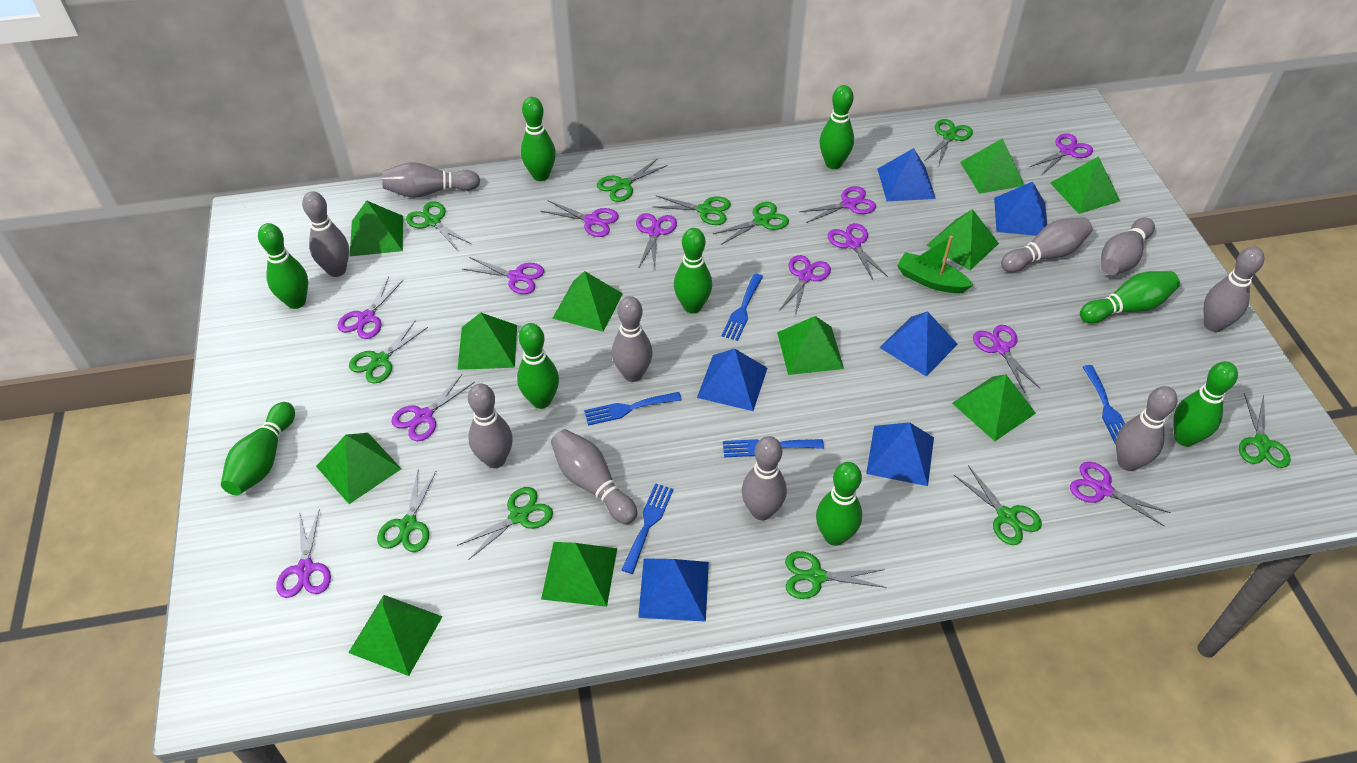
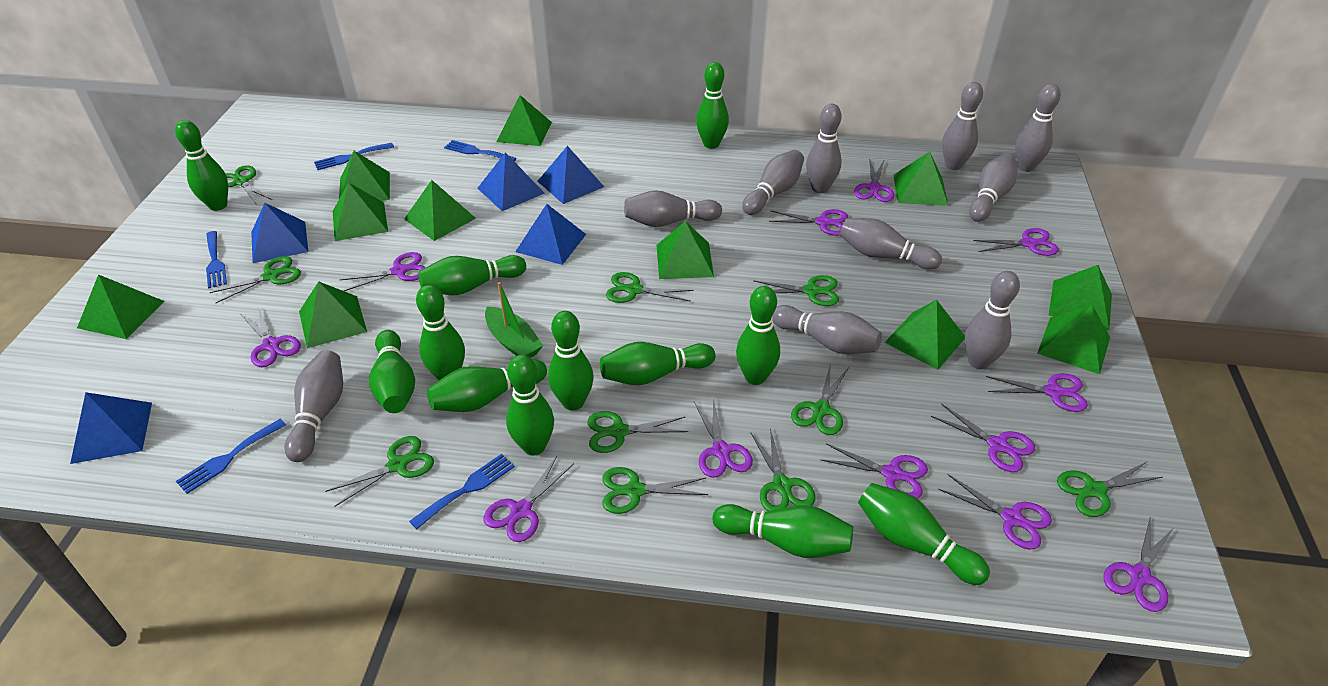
blue pyramid: [638,558,709,622] [697,349,767,411] [866,422,934,486] [878,148,936,201] [879,311,958,377] [994,182,1047,236] = 6 -> [70,392,152,464] [251,203,309,263] [477,152,545,211] [515,204,586,265] [537,146,604,204] = 5
green bowling pin: [221,402,295,495] [258,223,308,309] [517,323,559,409] [521,97,556,181] [674,228,712,314] [816,462,862,546] [819,85,854,169] [1080,271,1180,324] [1173,361,1238,447] = 9 -> [175,120,228,211] [369,330,415,413] [416,285,465,380] [418,255,526,295] [427,359,547,412] [506,354,554,456] [548,311,594,411] [600,342,715,385] [696,62,729,149] [713,504,853,558] [736,286,780,385] [858,483,990,585] = 12
green scissors: [349,320,428,384] [377,470,437,552] [406,201,471,251] [457,487,553,560] [597,158,668,202] [652,195,731,225] [713,202,789,245] [785,551,887,599] [925,119,973,165] [954,465,1042,545] [1239,393,1291,468] = 11 -> [210,256,301,303] [225,165,272,205] [325,436,434,507] [587,411,688,453] [602,467,708,514] [606,272,693,303] [751,428,816,511] [753,275,839,306] [791,362,849,435] [1057,462,1162,517] = 10

